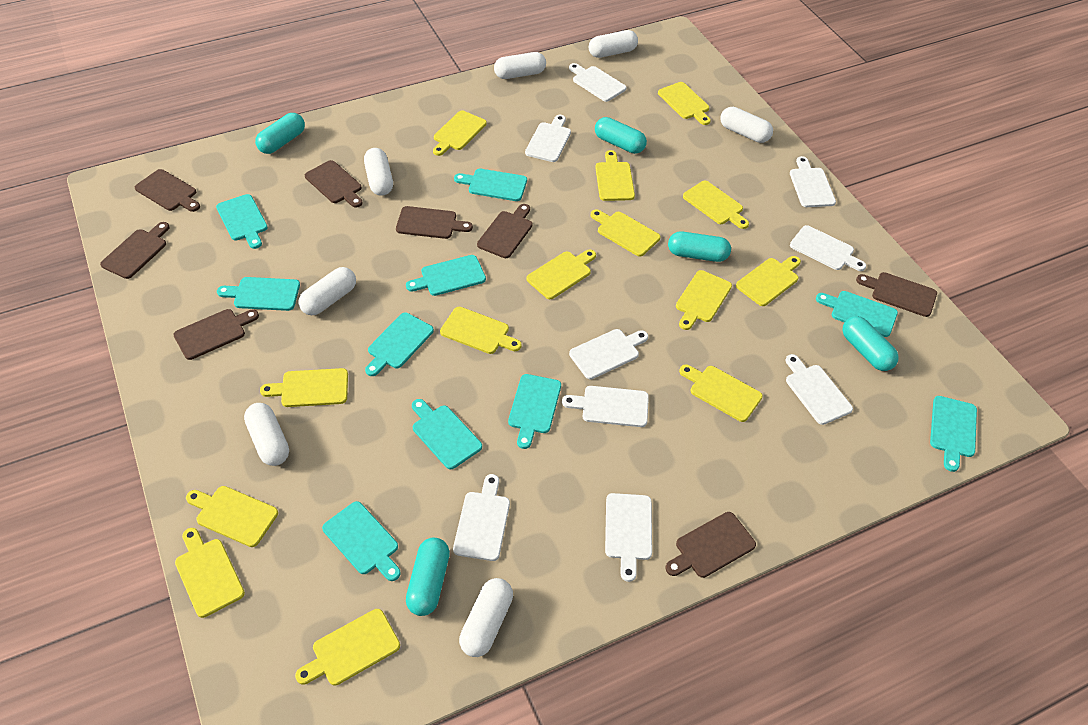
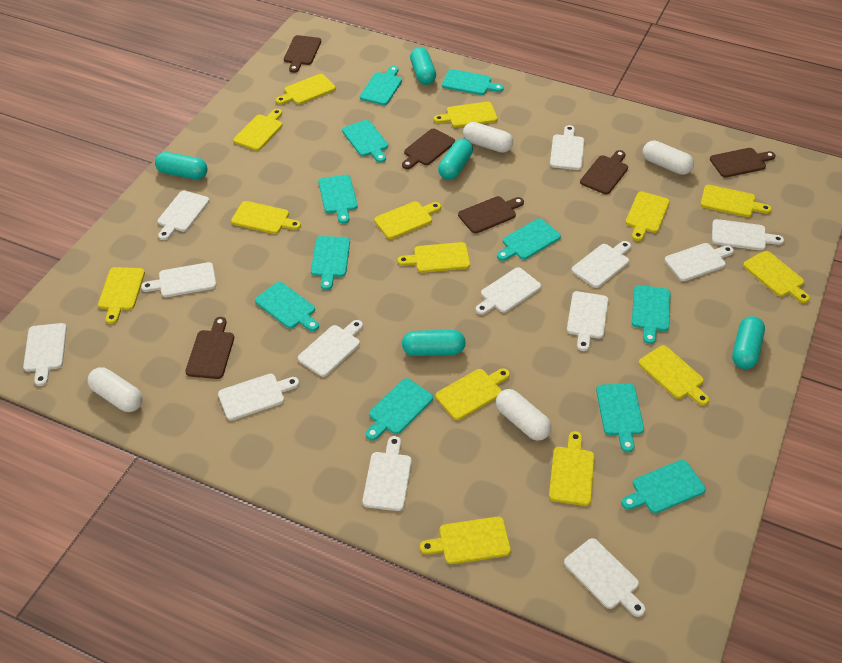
brown cutting board: [100,222,170,279] [135,169,200,212] [173,309,259,360] [305,160,363,208] [396,206,473,239] [477,204,532,258] [665,512,756,578] [856,272,937,317] = 8 -> [185,317,234,379] [284,35,321,73] [402,129,455,169] [458,196,524,233] [580,150,628,194] [710,148,776,178] = 6
turquoise cutting board: [216,194,268,249] [217,277,300,311] [322,501,401,581] [365,312,434,376] [406,255,486,296] [412,399,482,469] [454,169,527,201] [508,374,561,449] [816,291,898,337] [930,396,977,472] = 10 -> [255,282,319,331] [311,236,350,290] [318,175,358,224] [342,120,388,163] [360,66,402,105] [366,378,433,440] [442,69,504,95] [497,218,561,261] [596,384,644,452] [621,460,706,513] [632,285,671,344] = 11
white capsule: [244,403,289,466] [298,267,356,315] [364,148,393,196] [459,578,513,657] [494,52,546,79] [589,30,638,58] [720,107,773,143] = 7 -> [87,367,143,412] [463,122,513,153] [496,389,552,441] [643,140,694,175] = 4
white cutting board: [453,474,510,561] [525,115,571,162] [562,386,649,427] [569,63,627,102] [569,329,648,379] [605,493,652,582] [785,354,853,425] [790,156,836,207] [790,225,866,271] = 9 -> [23,323,67,386] [141,262,216,297] [158,191,209,240] [218,374,299,421] [298,320,363,377] [362,436,412,511] [476,267,541,315] [550,125,584,170] [564,538,646,617] [567,291,608,351] [572,241,631,288] [664,243,734,281] [712,219,784,251] = 13

